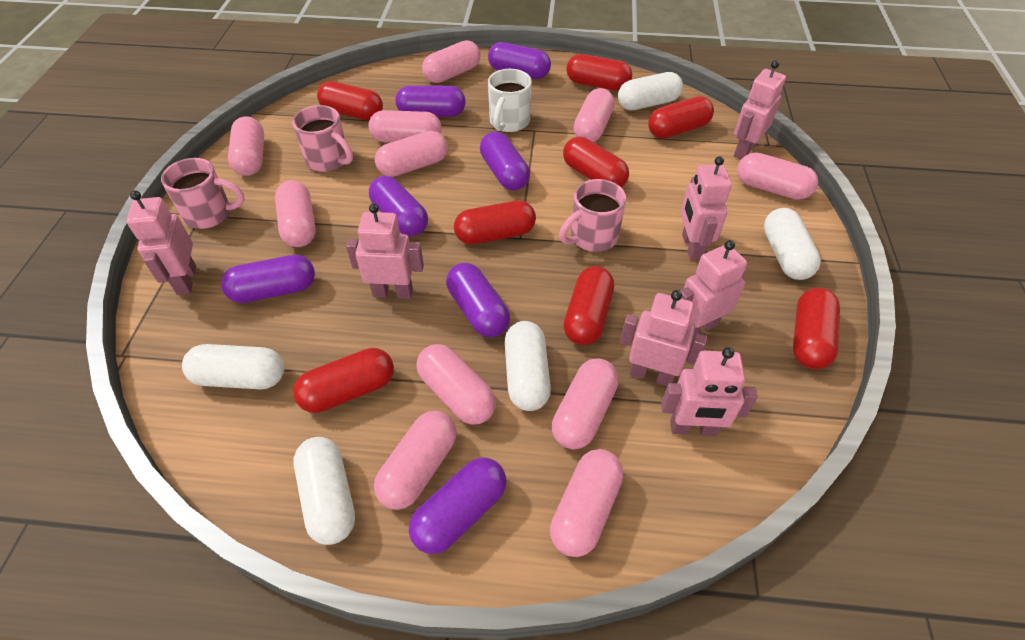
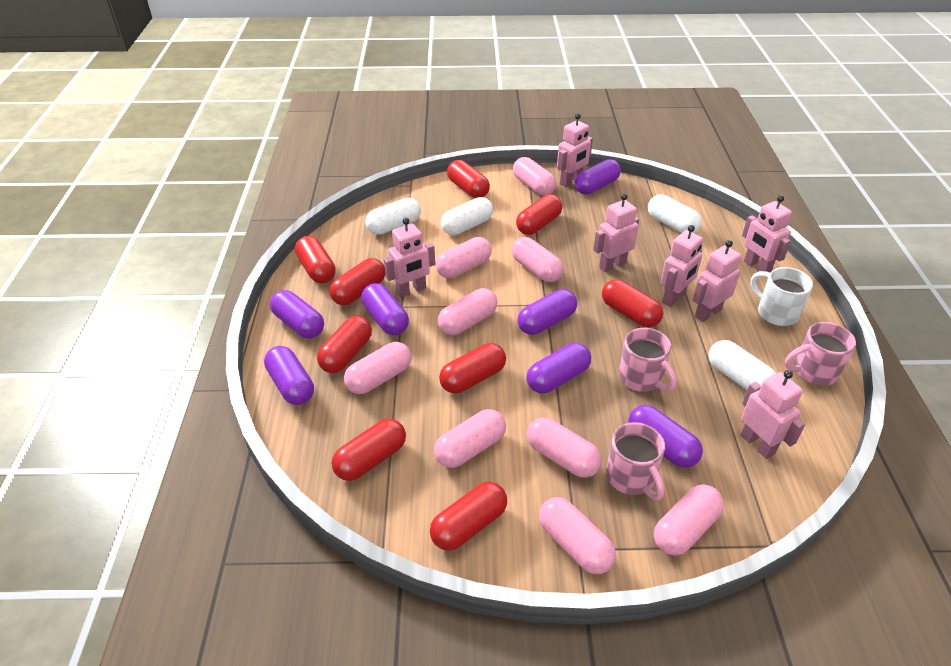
pink capsule: [228,116,264,176] [275,180,316,247] [369,110,442,143] [374,411,457,510] [375,131,448,177] [416,344,496,425] [422,40,481,83] [550,449,623,557] [552,358,619,449] [573,88,615,142] [737,152,818,200] = 11 -> [344,342,412,394] [434,409,506,468] [435,237,492,278] [437,288,497,335] [512,237,564,282] [513,157,556,195] [527,417,602,478] [539,497,616,574] [654,485,724,556] = 9
red capsule: [293,348,394,413] [317,81,383,121] [454,200,536,244] [563,137,629,188] [563,266,614,345] [566,54,632,91] [648,96,714,139] [793,288,840,369] = 8 -> [295,236,336,284] [317,316,372,373] [329,258,385,305] [332,419,406,481] [430,482,507,551] [439,343,506,393] [447,160,490,198] [516,194,562,235] [602,280,663,328] = 9
white capsule: [182,344,284,389] [293,437,355,545] [505,321,551,411] [618,72,683,110] [764,208,821,280] = 5 -> [365,198,421,235] [441,197,493,235] [648,194,702,233] [709,340,776,390] = 4

